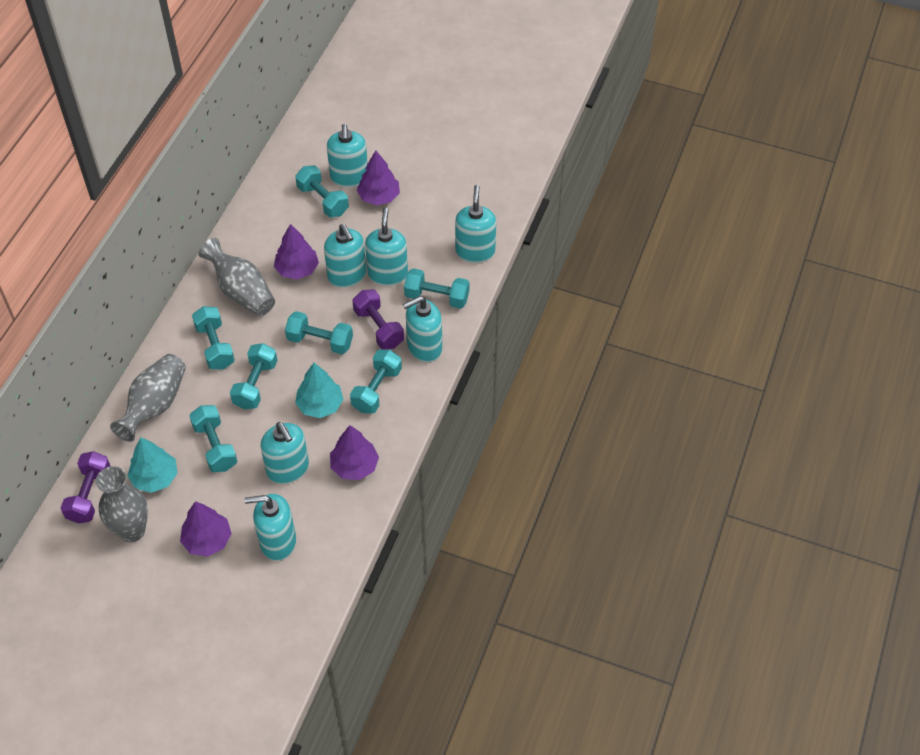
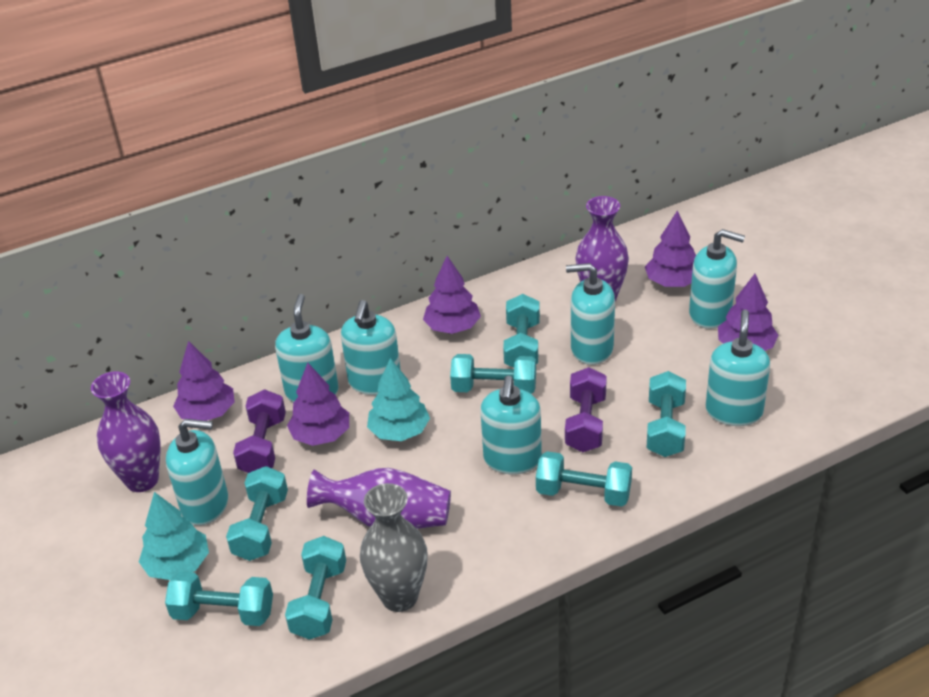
grey vase: [96,466,148,542] [110,354,186,442] [198,238,275,316] = 3 -> [360,483,428,612] = 1
purple tree: [180,501,232,557] [274,224,319,279] [330,425,379,480] [357,151,400,205] = 4 -> [173,341,235,421] [287,363,349,446] [423,256,481,334] [645,211,696,287] [718,274,779,351] = 5
purple vase: none = 0 -> [91,371,161,492] [307,468,451,529] [575,196,629,302] = 3

